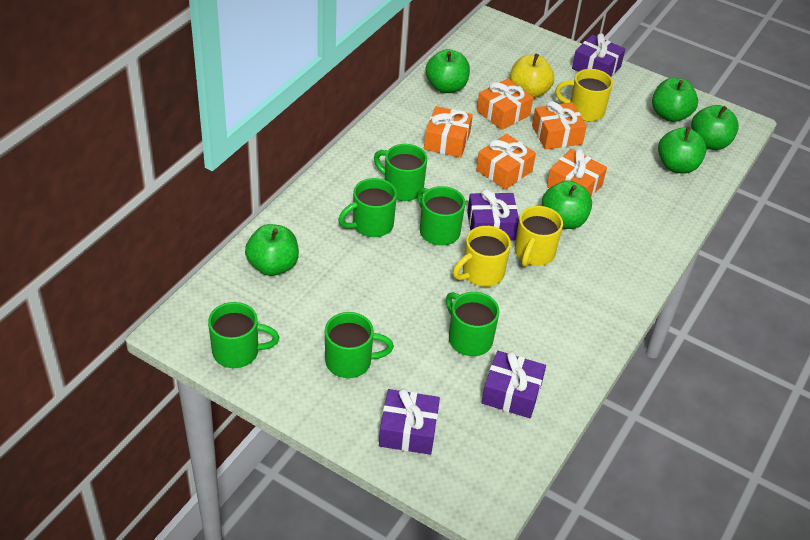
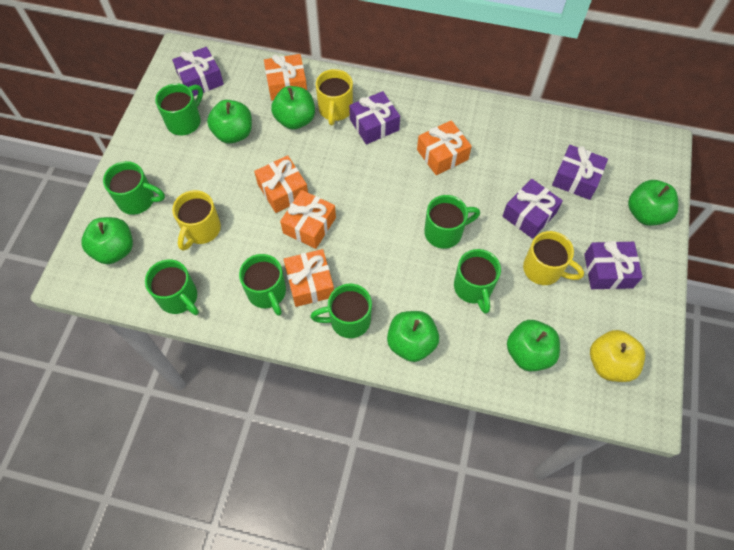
green mug: [208,302,279,368] [325,312,394,378] [338,178,397,237] [374,144,427,201] [417,186,465,245] [446,292,500,356] = 6 -> [103,161,165,215] [145,259,199,315] [155,83,203,135] [239,254,286,316] [310,284,372,338] [424,195,480,249] [454,249,501,314] = 7
purple gift: [379,388,440,455] [467,189,519,240] [481,351,546,418] [572,33,625,77] = 4 -> [172,47,224,96] [349,91,400,144] [502,179,563,239] [552,145,608,200] [584,241,643,289] = 5

